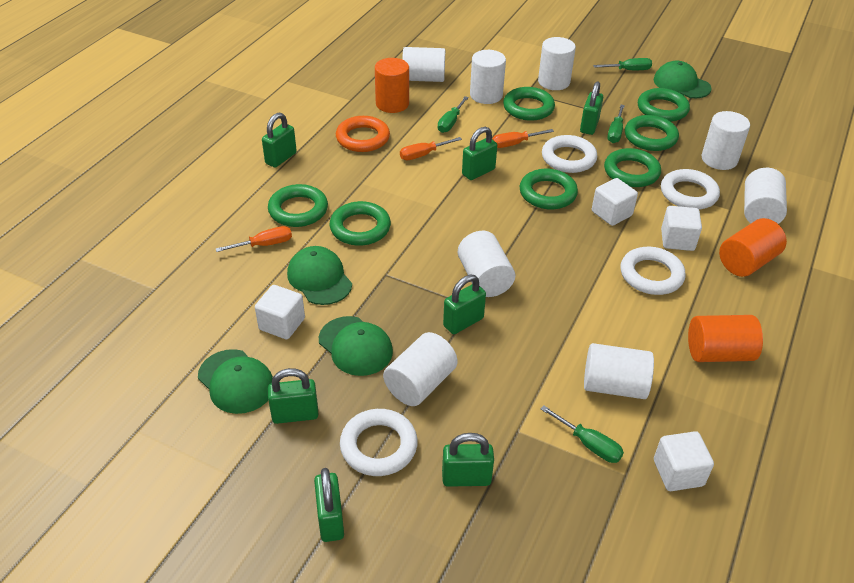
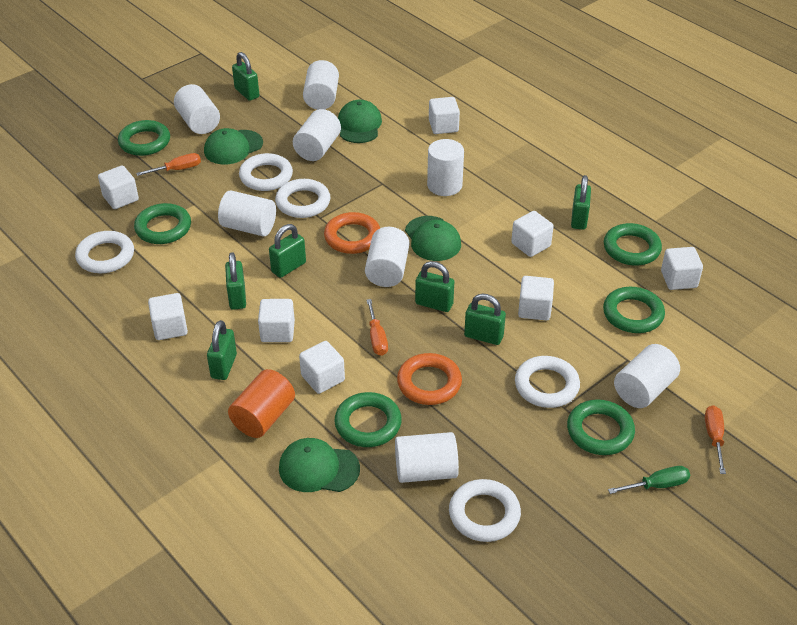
green ring: [268,184,328,227] [330,201,391,246] [503,87,555,121] [519,169,578,209] [604,148,661,187] [625,115,679,151] [638,88,690,122] = 7 -> [118,120,170,156] [134,203,191,244] [334,392,402,447] [567,399,635,455] [603,287,665,333] [604,223,662,266] = 6
green screwdriver: [438,96,469,133] [541,406,624,463] [593,58,652,70] [607,105,625,143] = 4 -> [608,466,690,494] = 1
orange cylinder: [375,58,409,113] [688,315,763,362] [719,218,787,277] = 3 -> [228,369,295,438] = 1
orange ring: [336,116,390,152] = 1 -> [324,212,380,254] [397,353,462,405] = 2
white cube: [255,285,305,339] [592,178,638,226] [654,431,714,491] [661,206,702,251] = 4 -> [98,165,139,209] [148,293,188,340] [258,299,295,342] [299,341,345,394] [429,97,460,134] [511,211,554,257] [518,276,554,320] [661,247,703,290] = 8
white ring: [340,409,418,476] [542,135,597,173] [621,247,686,295] [661,169,720,210] = 4 -> [75,231,134,273] [239,153,293,191] [275,179,330,218] [449,479,521,542] [515,356,580,408] = 5

